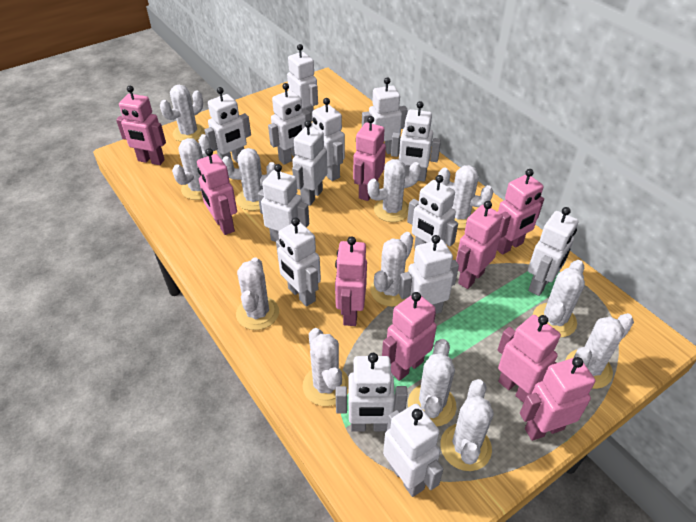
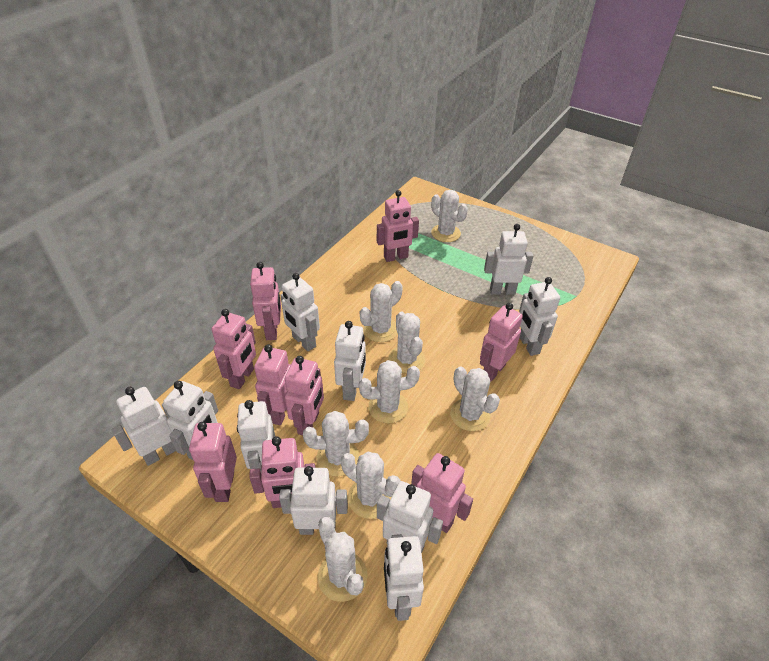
white cactus: [160,85,205,142] [172,134,211,200] [222,148,276,211] [236,258,279,330] [303,328,349,406] [367,159,421,222] [371,232,413,307] [408,339,456,426] [438,165,494,229] [440,379,494,471] [533,260,585,337] [565,313,634,389] = 12 -> [303,411,369,477] [318,516,368,602] [341,452,401,519] [359,360,420,423] [360,281,403,342] [388,312,425,373] [431,190,468,242] [450,367,500,431] = 8
white robot: [205,87,251,163] [258,164,309,242] [268,83,311,165] [276,218,321,307] [287,44,318,122] [292,120,328,206] [310,98,345,181] [336,353,408,432] [362,77,407,154] [383,404,443,497] [391,101,441,182] [399,235,459,314] [407,175,458,248] [528,207,578,296] = 14 -> [112,387,176,466] [163,381,218,460] [237,400,275,471] [279,466,348,535] [280,273,320,351] [334,321,366,401] [377,481,443,553] [384,534,424,621] [484,224,533,295] [519,277,560,356] = 10

